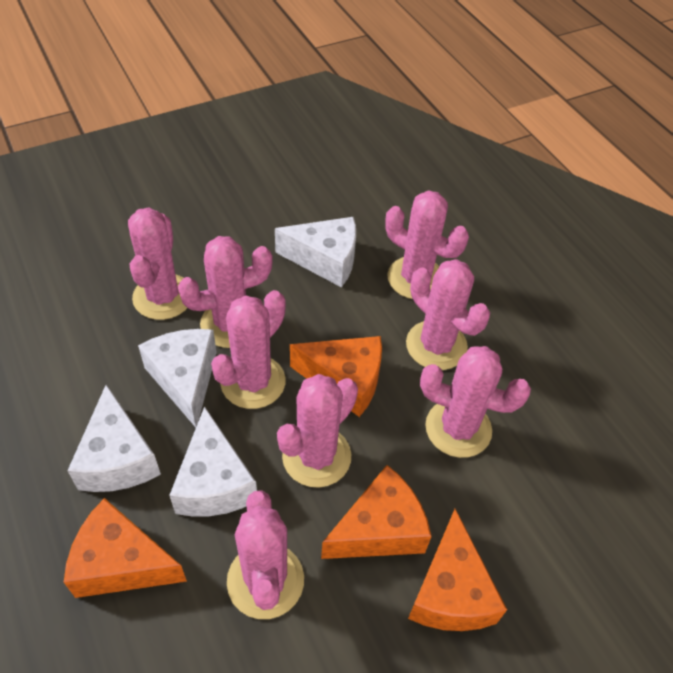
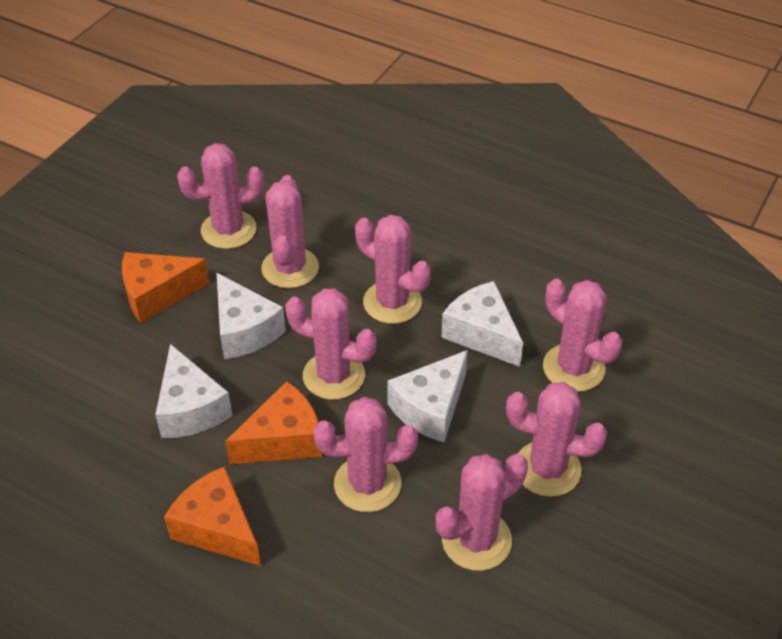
orange cheese: [64,498,187,598] [290,336,382,417] [321,465,432,559] [408,509,507,631] = 4 -> [122,252,210,323] [164,466,261,566] [225,381,322,465] = 3

